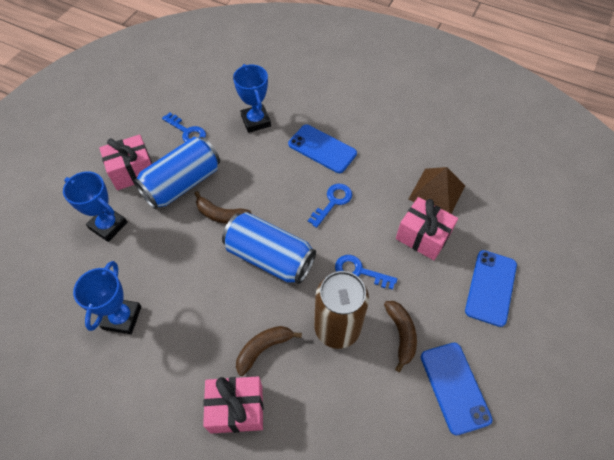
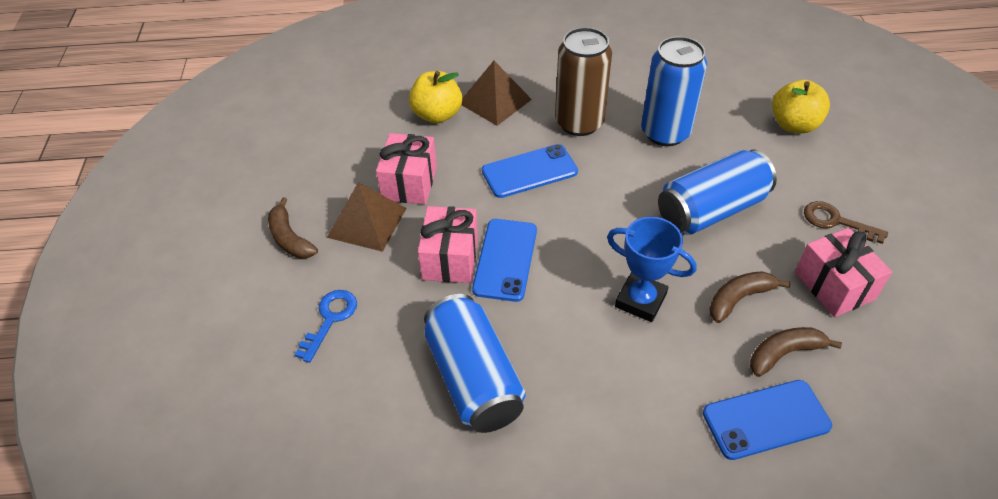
blue can: [133,137,220,209] [222,212,316,284] = 2 -> [424,294,525,433] [641,36,707,146] [658,150,777,235] = 3
blue key: [162,113,206,142] [308,184,352,228] [335,255,397,290] = 3 -> [295,290,357,363] = 1
blue trophy: [63,171,128,242] [73,261,141,334] [233,64,271,133] = 3 -> [607,217,697,322] = 1
brown key: none = 0 -> [804,201,888,244] = 1
brown pyramid: [408,167,465,214] = 1 -> [327,182,407,252] [462,61,532,126] = 2
yellow apple: none = 0 -> [409,71,462,123] [772,80,830,134] = 2

